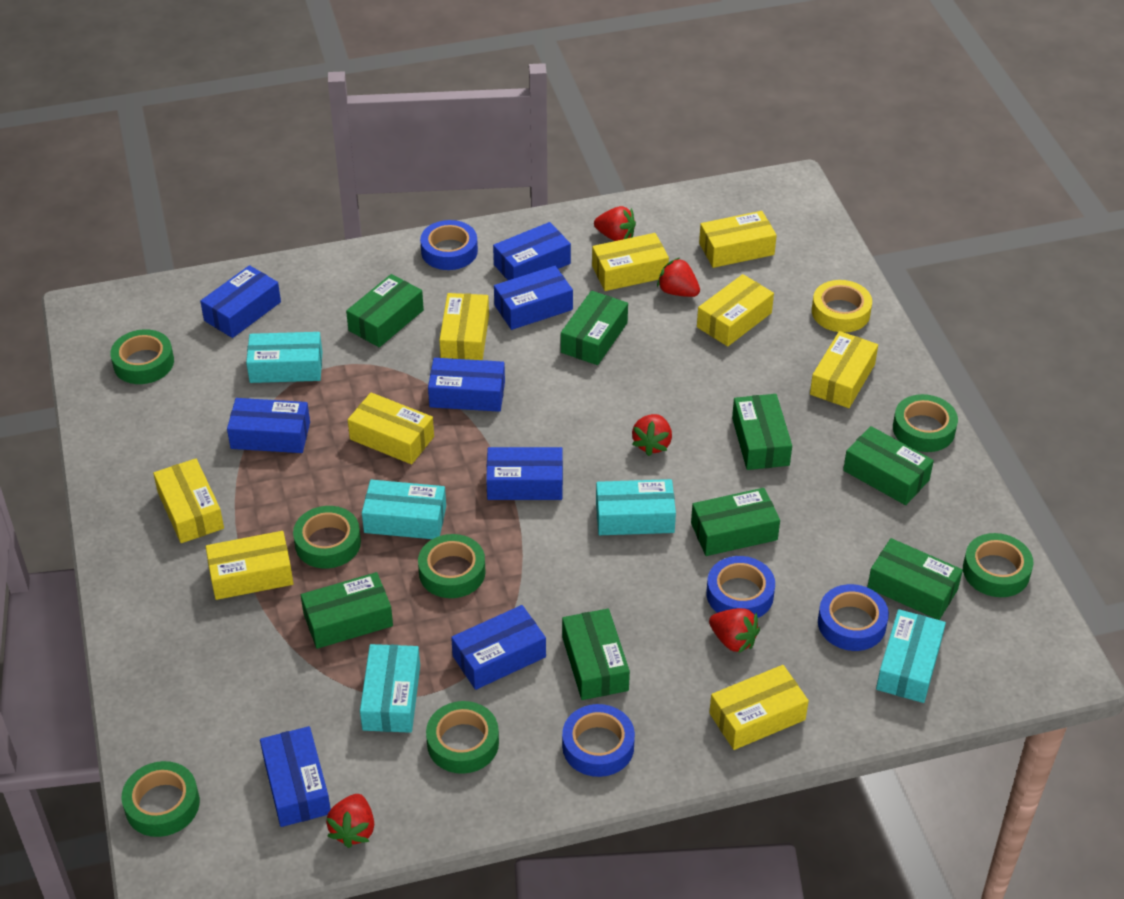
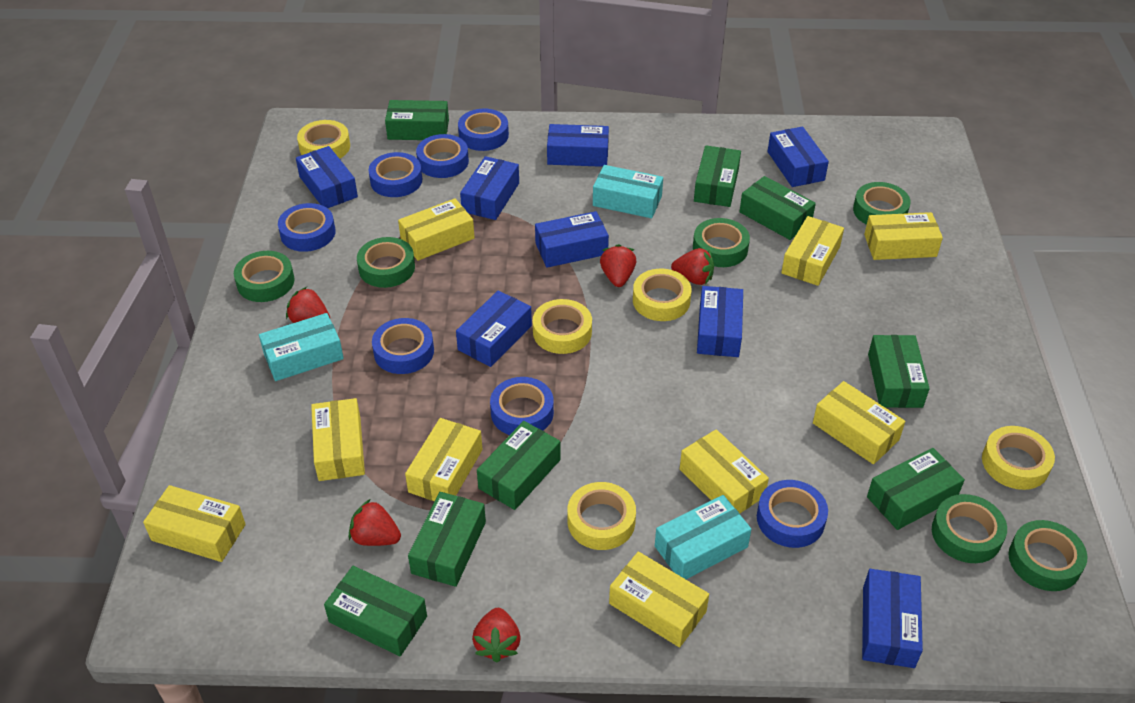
blue tape: [420,220,478,270] [562,704,635,777] [706,556,775,618] [818,584,889,651] = 4 -> [278,203,335,252] [368,152,422,197] [372,318,434,374] [416,134,469,178] [458,109,509,151] [490,377,554,435] [757,480,828,548] = 7
green tape: [110,329,174,384] [122,761,200,837] [293,506,361,569] [418,534,486,598] [426,701,499,774] [893,394,958,452] [963,533,1033,597] = 7 -> [234,251,294,302] [357,237,415,288] [693,218,750,267] [853,182,911,225] [932,494,1007,563] [1008,520,1088,591] = 6
turquoise box: [246,332,322,383] [360,644,420,733] [362,480,446,539] [596,479,676,535] [876,609,946,703] = 5 -> [259,313,344,381] [593,165,663,218] [655,495,751,579] = 3
yellow tape: [812,280,872,333] = 1 -> [297,120,350,159] [533,299,592,354] [567,482,636,550] [633,269,691,321] [982,426,1055,490] = 5

